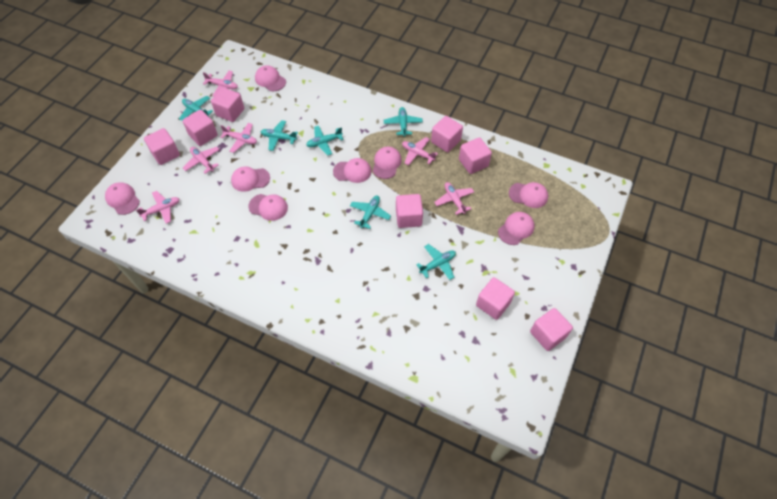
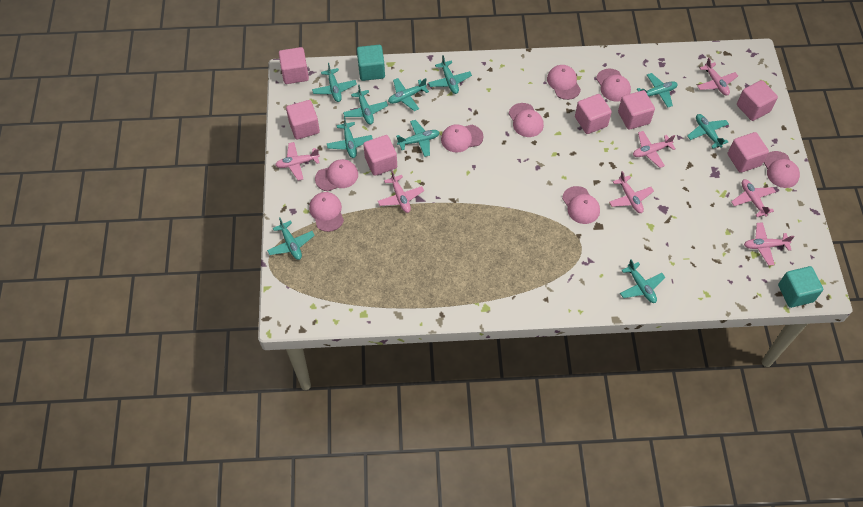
pink cube: [144,128,180,165] [182,110,218,146] [211,87,244,122] [396,194,423,228] [431,116,463,152] [459,137,492,174] [476,277,515,320] [530,308,573,351] = 8 -> [279,47,309,84] [286,100,320,139] [363,135,397,176] [575,94,612,134] [618,90,655,130] [728,132,769,173] [737,80,778,121] = 7
pink plane: [136,191,179,224] [183,147,220,174] [203,70,238,97] [220,123,257,153] [402,137,438,166] [434,182,474,215] = 6 -> [275,142,320,181] [378,170,424,213] [609,171,654,213] [633,131,676,168] [697,58,738,96] [731,179,776,217] [744,222,794,266] = 7
turquoise cube: none = 0 -> [357,45,385,81] [778,266,823,308] = 2
turquoise plane: [179,96,213,121] [261,120,298,151] [306,126,344,155] [350,196,391,229] [384,107,423,137] [416,244,456,280] = 6 -> [267,217,315,260] [312,63,357,102] [327,116,373,158] [343,85,388,125] [388,78,429,111] [396,120,440,157] [428,55,472,94] [620,259,665,303] [637,73,678,107] [687,114,729,149] = 10

